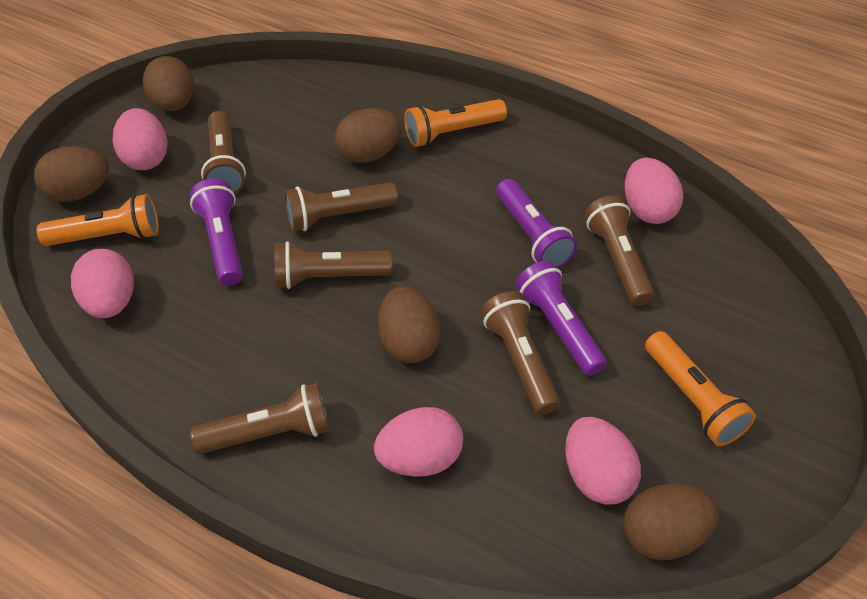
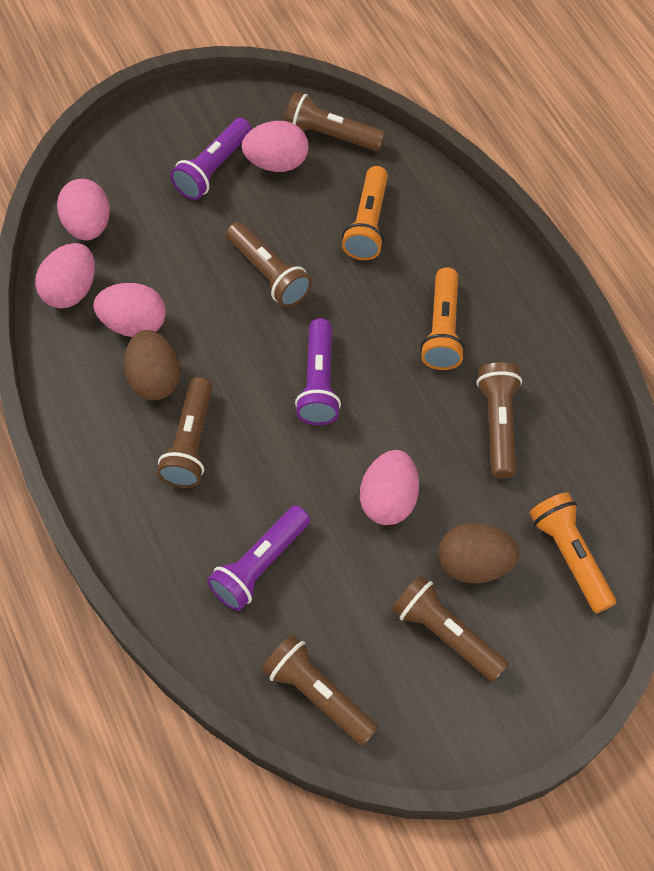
brown egg: [34,146,109,202] [143,56,194,111] [335,108,402,163] [378,286,441,363] [624,484,719,561] = 5 -> [124,330,180,400] [438,523,520,583] = 2

